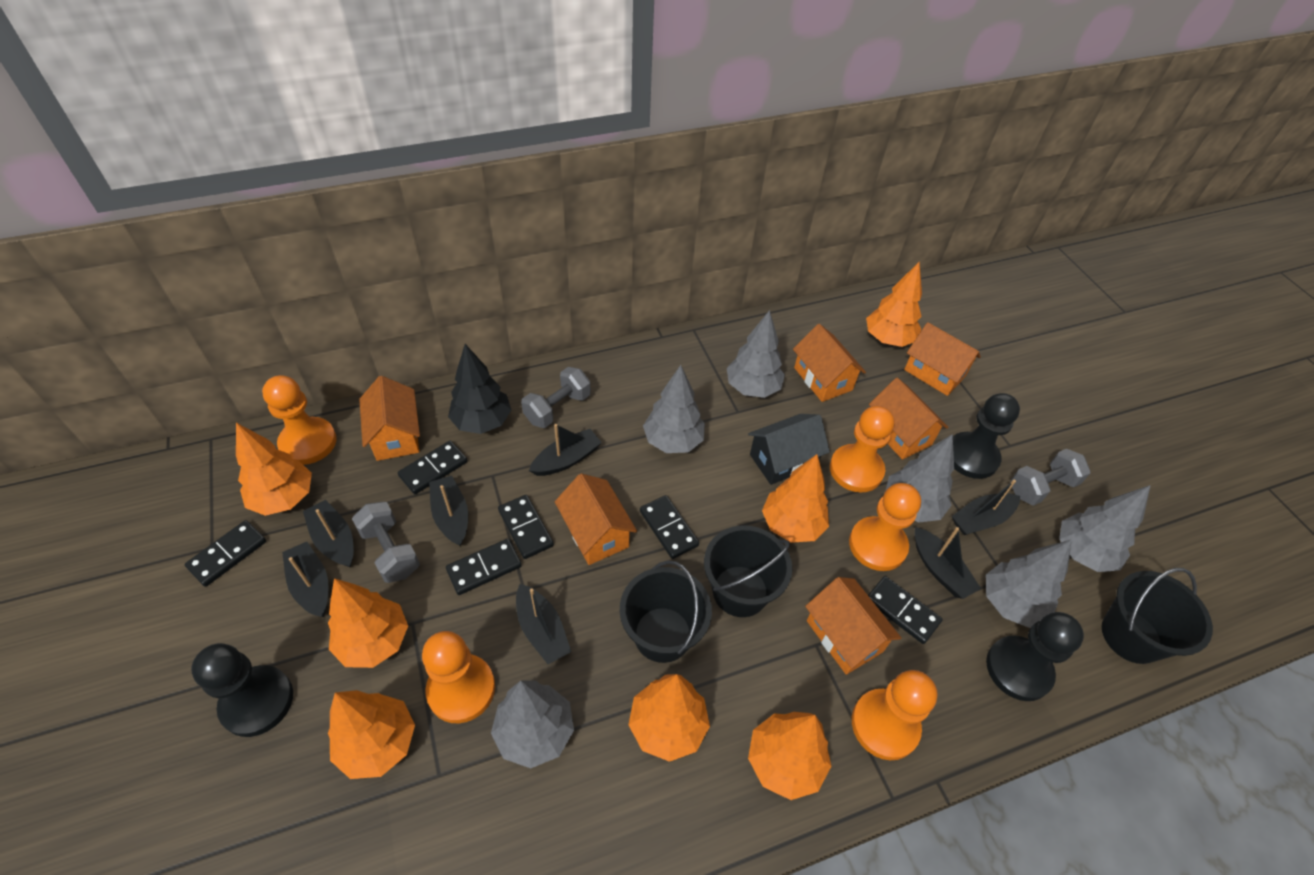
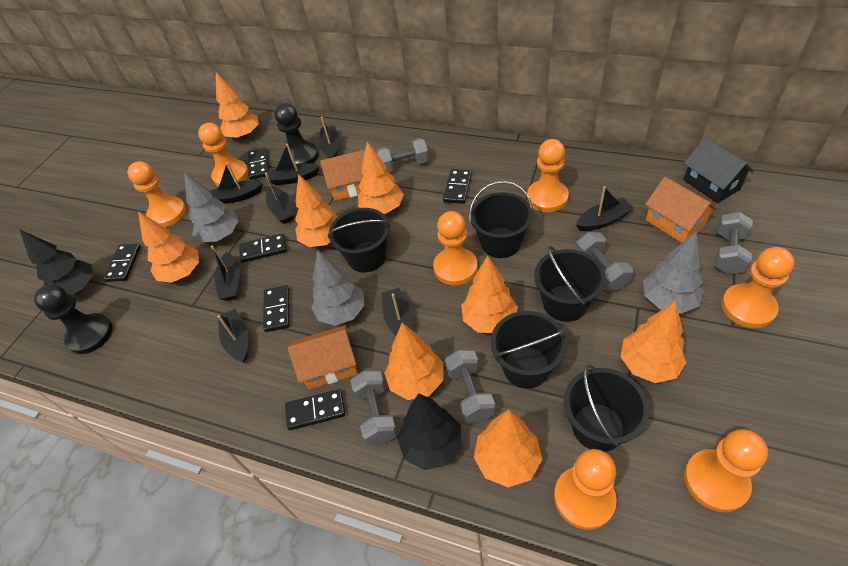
black boat: [282,542,329,617] [303,500,354,567] [429,476,468,546] [516,584,571,664] [529,424,602,476] [915,527,981,599] [952,479,1020,535] = 7 -> [210,162,263,204] [211,245,240,301] [217,309,248,363] [265,173,294,224] [267,144,320,185] [319,117,340,158] [382,288,413,336] [576,186,633,231] = 8
black bucket: [620,560,712,663] [704,525,792,617] [1102,568,1213,664] = 3 -> [327,208,391,272] [469,181,533,258] [491,311,567,388] [534,246,606,322] [564,364,649,452] = 5
black pawn: [191,643,293,737] [953,393,1020,479] [986,612,1084,701] = 3 -> [34,285,113,354] [275,103,318,164] = 2
black tree: [448,344,511,434] = 1 -> [19,229,93,295] [397,393,462,470] = 2
grey dumbbell: [352,502,420,583] [521,367,591,428] [1010,448,1091,506] = 3 -> [350,370,398,445] [376,138,429,172] [445,349,495,423] [575,232,633,291] [714,212,753,274] = 5
grey tree: [491,680,574,768] [643,365,705,453] [727,310,785,398] [886,434,954,522] [986,540,1072,628] [1059,485,1151,572] = 6 -> [184,172,239,242] [311,250,365,326] [643,231,704,314] = 3
orange house: [359,376,420,461] [555,474,637,565] [793,324,866,402] [805,577,901,675] [869,378,948,459] [904,322,981,396] = 6 -> [288,325,358,389] [320,150,365,201] [645,177,717,243] = 3
orange pawn: [262,375,337,465] [422,631,495,723] [830,406,895,492] [849,483,921,571] [852,670,938,760] = 5 -> [127,161,186,227] [198,123,248,187] [433,211,478,286] [527,139,569,212] [554,449,617,530] [684,429,768,512] [721,247,794,328] = 7
orange tree: [236,423,312,516] [328,578,408,668] [328,690,415,779] [628,674,710,762] [748,712,831,800] [762,454,829,543] [866,261,922,347] = 7 -> [138,211,199,283] [216,72,259,139] [295,174,338,247] [358,142,404,214] [384,323,443,400] [461,255,518,333] [474,409,542,487] [621,301,687,383] = 8

